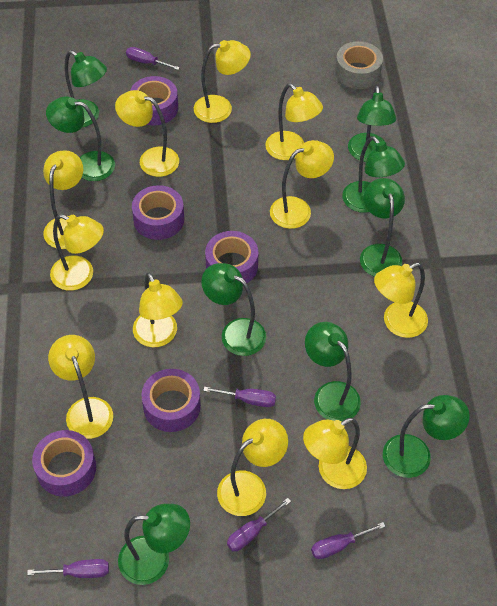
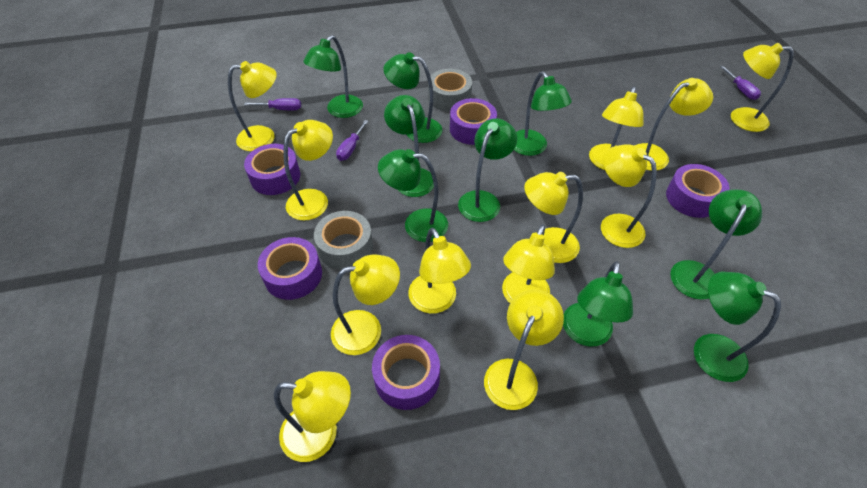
grey tape: [335,41,383,89] = 1 -> [314,211,373,270] [428,69,472,112] = 2
purple screwdriver: [27,559,109,578] [126,47,180,70] [203,387,276,407] [227,498,291,551] [311,522,386,559] = 5 -> [244,98,301,110] [336,120,368,161] [720,66,761,100] = 3
yellow lamp: [43,150,83,249] [48,335,113,439] [50,214,104,291] [115,90,179,177] [133,272,183,347] [194,40,251,123] [217,419,288,516] [265,83,323,160] [270,140,334,229] [303,418,367,489] [374,262,428,338] = 11 -> [228,61,277,151] [274,371,351,462] [283,120,333,221] [331,255,400,355] [409,228,471,314] [484,289,564,410] [502,225,555,303] [524,172,583,263] [589,86,644,170] [601,144,657,248] [635,78,713,171] [731,43,794,132] = 12

